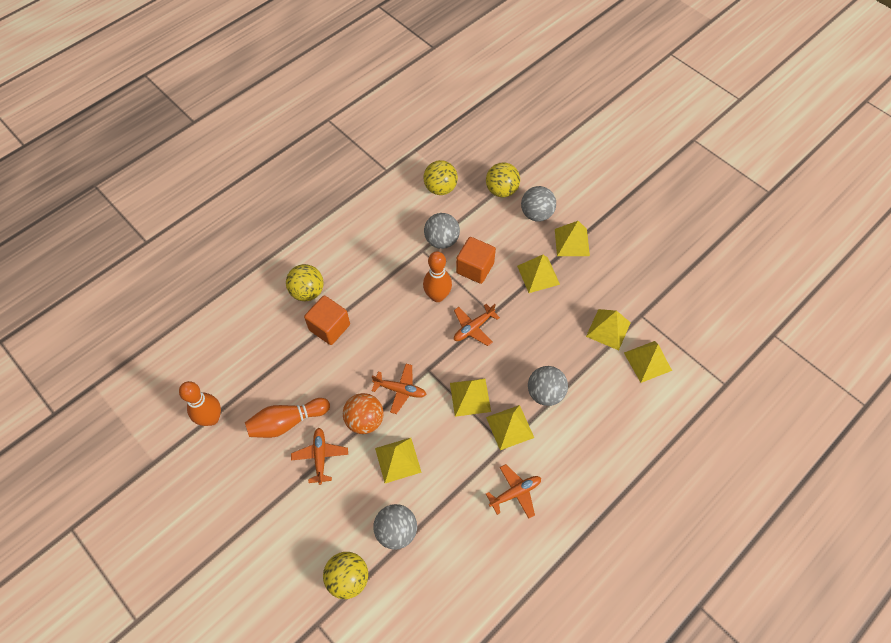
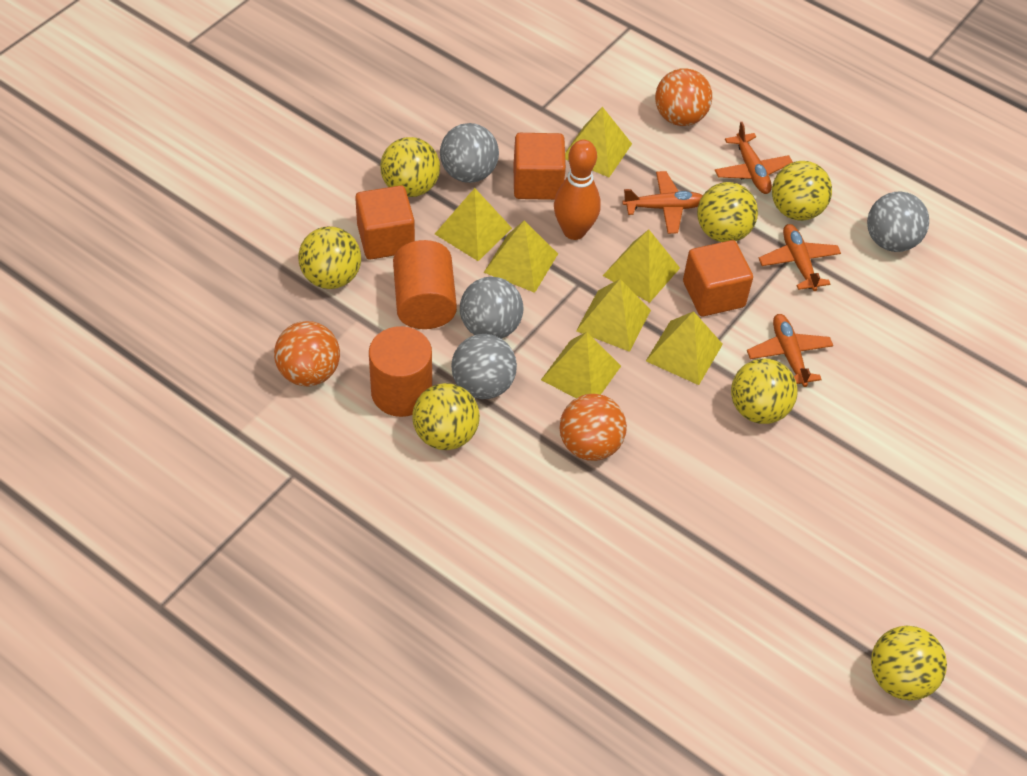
orange ball: [343,393,384,434] = 1 -> [274,321,340,386] [560,394,627,461] [655,68,712,126] = 3
orange bowling pin: [179,381,221,426] [245,398,330,438] [423,251,452,302] = 3 -> [554,140,601,240] = 1
orange cube: [304,295,350,345] [456,237,496,284] = 2 -> [355,186,415,260] [514,133,566,200] [683,240,753,316] = 3
orange cylinder: none = 0 -> [369,326,432,417] [393,240,457,329] = 2
yellow ball: [286,264,324,301] [323,552,368,599] [423,160,458,195] [486,162,520,197] = 4 -> [298,226,361,289] [380,137,440,197] [412,383,480,450] [697,182,758,242] [731,358,798,424] [772,161,832,221] [871,626,947,701] = 7

